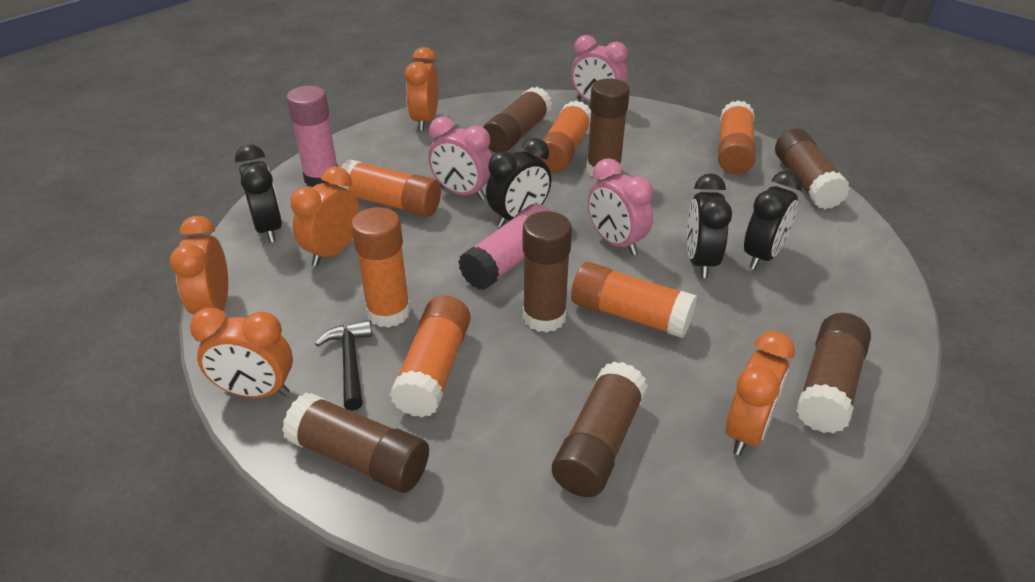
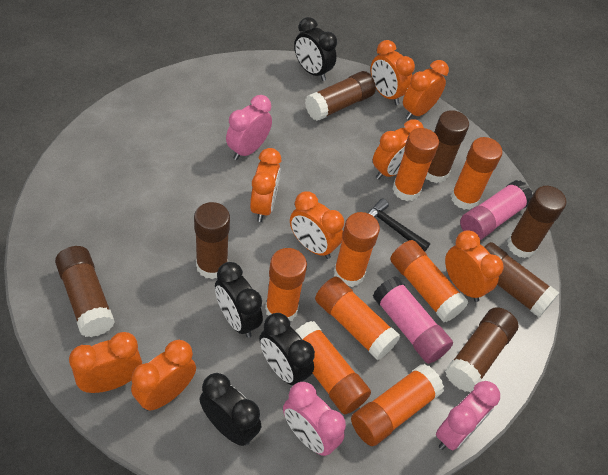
orange clock: [170,216,228,315] [190,307,293,398] [290,166,360,266] [405,47,439,131] [726,331,795,456] = 5 -> [69,332,142,393] [131,340,196,411] [250,148,281,222] [290,191,344,259] [371,40,415,105] [373,119,424,180] [403,60,449,120] [445,230,504,302] = 8
orange glue stick: [338,160,441,217] [351,207,411,328] [390,295,471,417] [536,100,591,173] [571,262,697,338] [718,100,756,174] = 6 -> [265,248,307,321] [295,321,371,414] [315,277,400,360] [334,212,380,287] [351,364,444,446] [390,240,469,322] [392,128,439,201] [451,137,503,210] = 8

